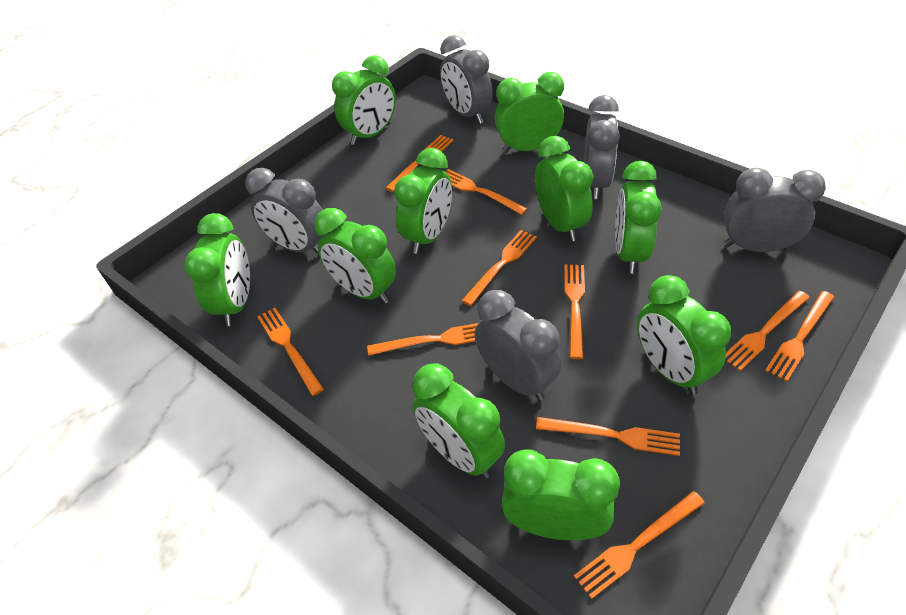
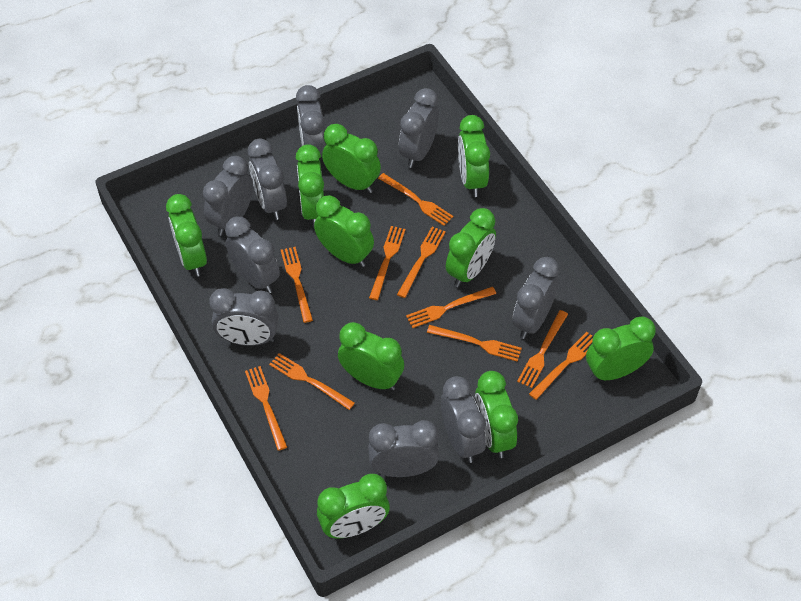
grey clock: [245,168,323,255] [440,35,493,124] [474,290,561,401] [584,95,620,199] [724,168,826,252] = 5 -> [203,156,253,236] [209,288,279,346] [225,217,280,293] [248,139,287,220] [296,85,326,157] [368,420,439,477] [399,88,439,168] [441,376,486,463] [513,257,560,339] = 9

